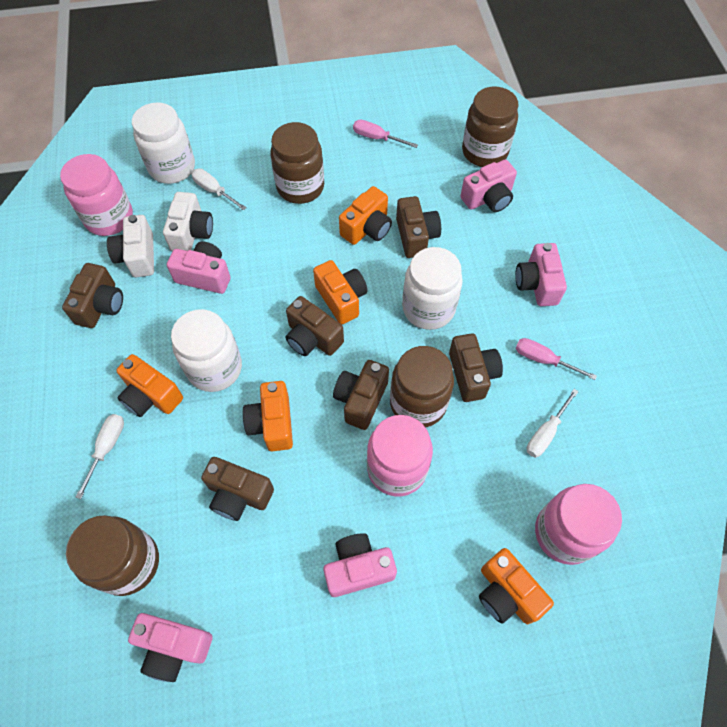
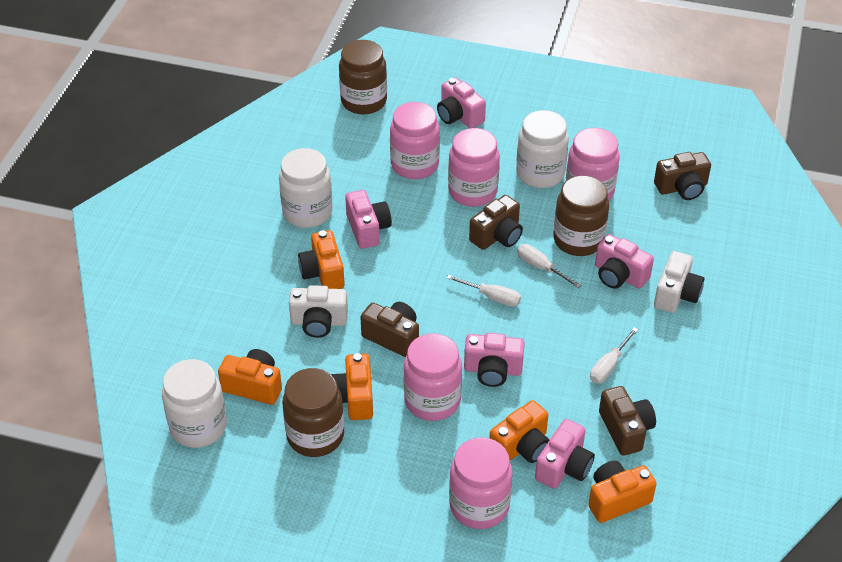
brown camera: [62,263,123,328] [201,457,274,521] [286,296,344,356] [333,360,389,430] [396,196,441,258] [449,333,503,402] = 6 -> [360,302,419,357] [469,195,523,250] [599,386,656,456] [654,152,711,200] = 4
brown jar: [66,515,159,596] [270,122,324,204] [390,346,454,428] [462,87,519,167] = 4 -> [282,368,344,457] [339,40,387,115] [553,175,609,256] = 3
pink jar: [60,154,133,236] [367,415,433,496] [535,484,622,565] = 3 -> [390,102,440,179] [403,333,462,421] [448,128,500,207] [449,437,513,529] [566,128,620,200] = 5
pink screwdriver: [353,120,418,148] [515,338,597,380] = 2 -> none = 0

